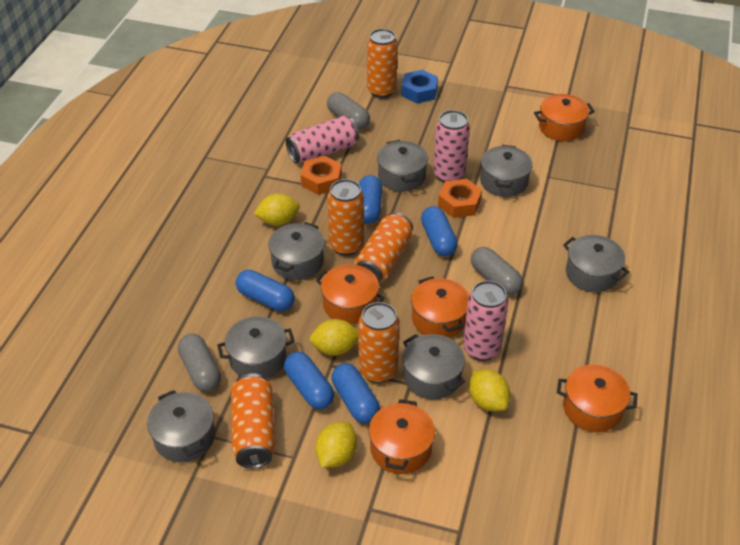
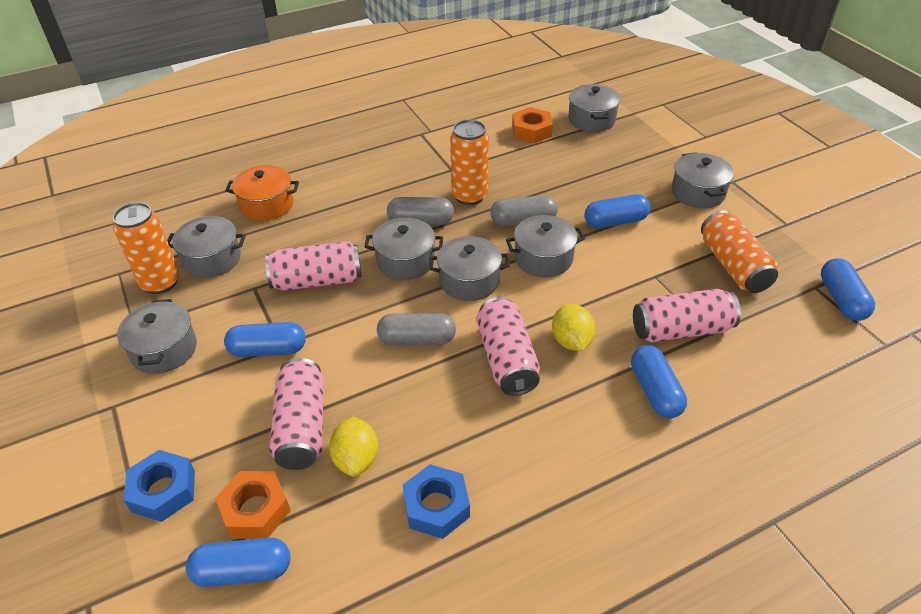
blue nut: [401,70,438,104] = 1 -> [124,450,195,522] [403,464,470,539] = 2
orange can: [231,373,275,468] [327,179,364,256] [355,212,413,283] [358,302,400,383] [367,29,398,98] = 5 -> [113,202,179,294] [450,119,489,205] [701,210,778,293] = 3
orange pot: [316,265,385,324] [369,399,435,474] [411,276,469,338] [534,94,595,141] [557,365,637,432] = 5 -> [225,165,299,221] = 1
pink can: [286,116,359,163] [433,110,470,183] [463,281,509,361] = 3 -> [265,241,361,291] [269,358,324,470] [476,297,540,396] [633,289,741,342] = 4
yellow lemon: [254,193,300,226] [309,319,359,356] [315,422,357,468] [469,369,510,411] = 4 -> [329,416,378,477] [552,304,595,351] = 2

